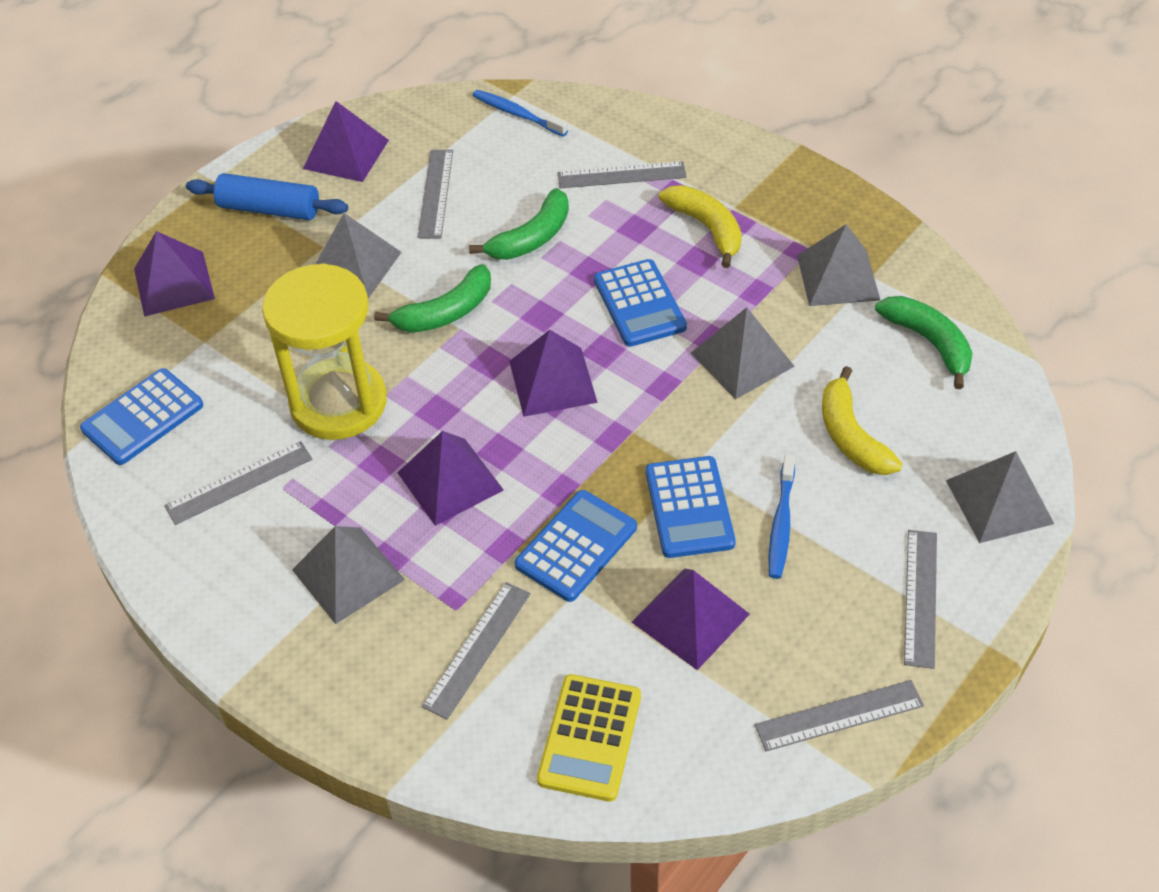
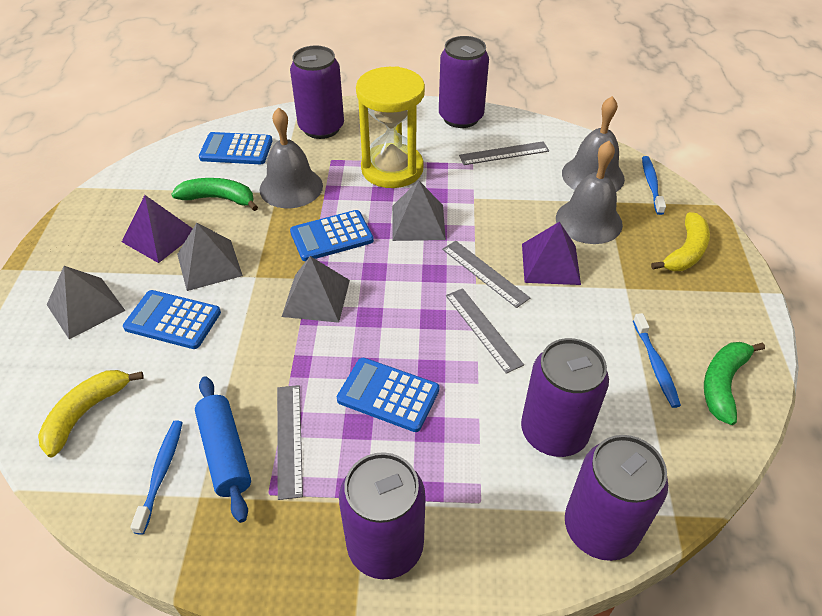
blue toothbrush: [473,90,568,137] [769,454,795,579] = 2 -> [130,420,183,535] [633,313,681,408] [642,156,666,215] = 3
green banana: [374,264,491,333] [469,188,569,260] [875,296,973,389] = 3 -> [172,178,258,211] [704,342,765,425] = 2
grey bell: none = 0 -> [260,107,323,208] [556,141,623,244] [562,96,625,192] = 3
grey pyramid: [292,526,405,624] [316,213,401,299] [691,307,795,399] [797,224,881,306] [946,451,1054,543] = 5 -> [47,266,125,339] [177,223,243,291] [282,256,350,323] [392,180,446,241] = 4
grey ruler: [165,441,312,525] [418,150,453,239] [422,582,531,720] [557,161,687,188] [755,680,924,751] [904,530,937,669] = 6 -> [277,385,303,500] [442,241,530,308] [446,288,524,374] [459,141,549,165] = 4
purple can: none = 0 -> [290,45,344,139] [339,452,426,579] [439,36,489,128] [521,338,609,457] [565,435,668,561] = 5
purple pyramid: [134,231,215,317] [303,101,389,182] [397,431,504,526] [509,330,598,417] [632,568,750,670] = 5 -> [122,195,193,263] [522,222,581,285] = 2
yellow calculator: [537,674,641,802] = 1 -> none = 0

